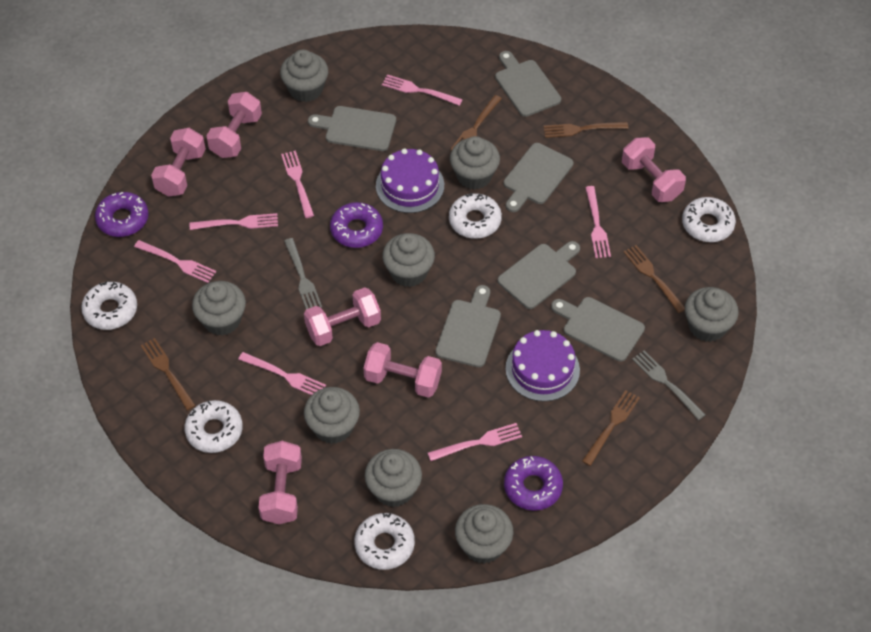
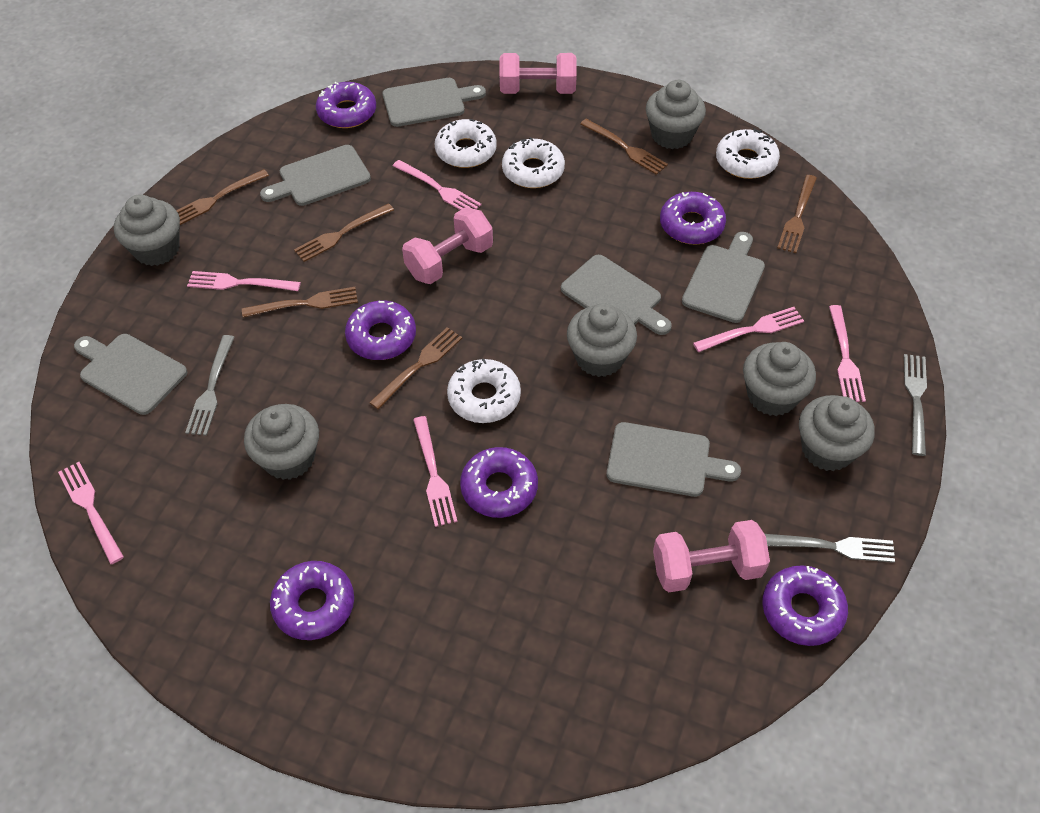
brown fork: [140,338,196,410] [450,95,502,151] [543,122,628,138] [582,390,640,466] [623,245,685,313] = 5 -> [176,169,269,225] [242,287,358,318] [294,203,394,262] [369,327,462,409] [580,119,668,175] [777,175,817,253] = 6
grey cupcake: [192,281,246,336] [280,50,328,102] [304,387,360,444] [365,449,422,507] [382,233,435,287] [450,136,500,190] [455,504,514,564] [685,287,739,342] = 8 -> [114,195,180,266] [244,404,319,480] [567,303,637,377] [646,80,706,149] [743,342,816,416] [799,395,875,471] = 6
grey fork: [284,238,322,309] [632,350,706,420] = 2 -> [185,335,235,436] [765,534,895,563] [904,354,927,456] = 3
pink dumbbell: [151,128,206,197] [206,92,262,158] [259,441,302,524] [304,287,381,346] [364,342,442,398] [622,137,686,202] = 6 -> [402,207,493,284] [500,53,577,94] [653,520,770,592] = 3
pink fork: [134,240,216,283] [190,213,278,230] [238,352,326,395] [281,151,314,218] [382,74,463,106] [428,423,522,461] [585,186,611,258] = 7 -> [58,462,124,564] [187,271,301,291] [393,160,481,210] [413,416,457,527] [693,307,804,352] [829,305,866,402] = 6
purple cake: [376,148,444,213] [506,330,580,401] = 2 -> none = 0
purple donut: [95,192,149,237] [330,202,383,248] [504,456,563,511] = 3 -> [270,561,354,640] [316,82,376,128] [345,301,416,360] [460,447,538,518] [660,192,726,244] [762,565,848,646] = 6
white donut: [81,281,137,330] [185,400,243,453] [354,513,415,570] [449,193,502,239] [682,197,736,242] = 5 -> [435,119,497,168] [447,359,521,423] [502,137,565,188] [716,128,780,179] = 4

